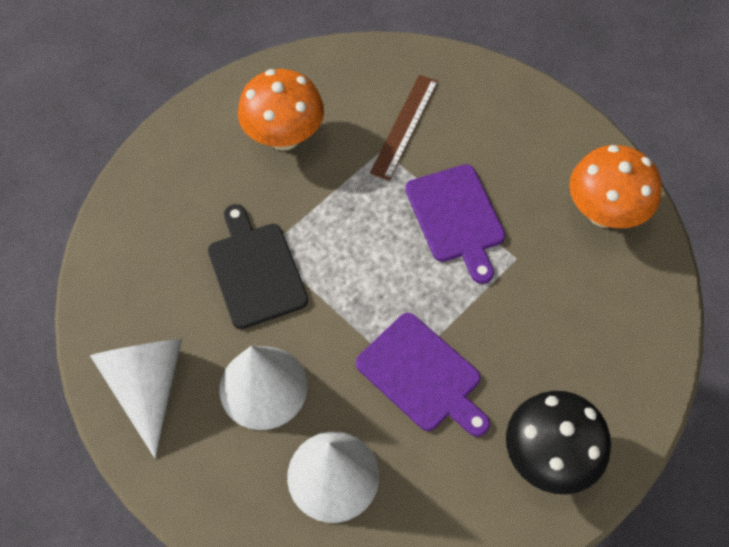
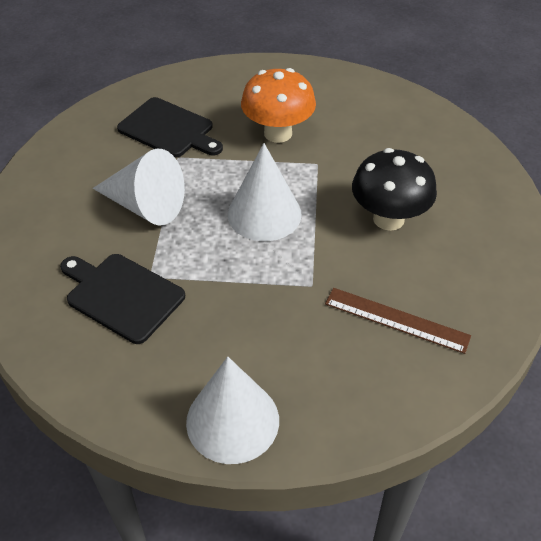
black cutting board: [208,204,308,329] = 1 -> [60,254,185,344] [117,97,223,157] = 2
orange mushroom: [238,69,324,150] [569,145,662,228] = 2 -> [241,68,316,143] = 1
purple cutting board: [356,313,490,437] [405,164,505,284] = 2 -> none = 0

